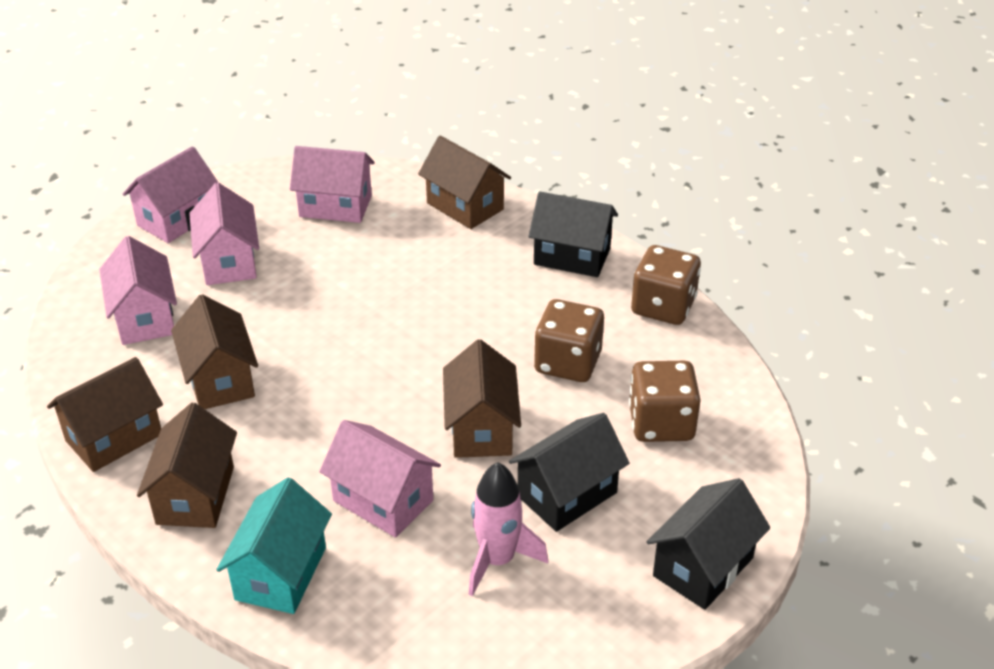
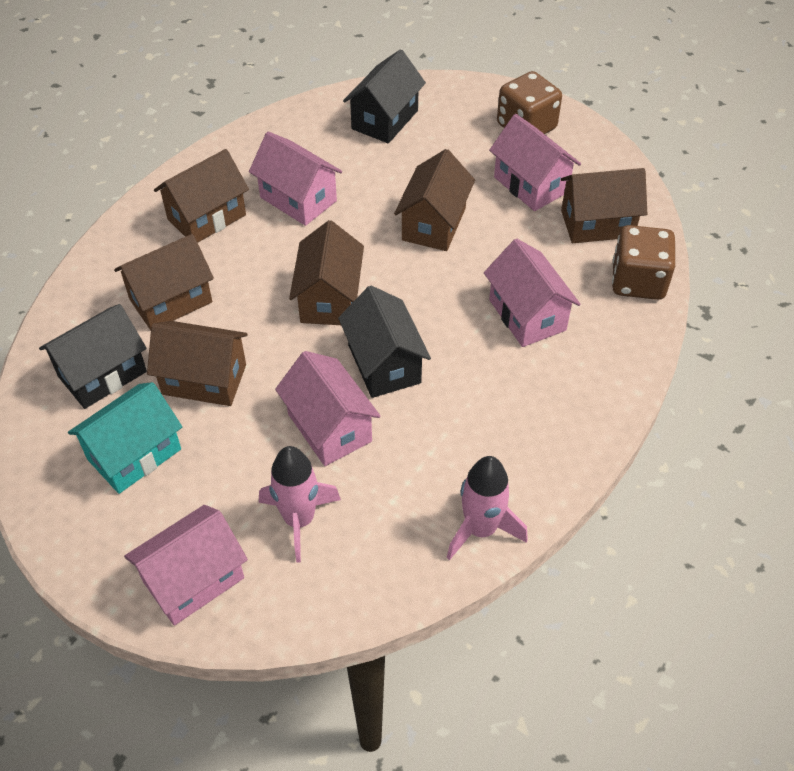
brown dice: [534,299,604,382] [629,361,701,442] [631,245,701,325] = 3 -> [497,71,562,134] [612,225,675,300] = 2
brown house: [47,357,163,472] [137,403,237,528] [171,294,258,409] [418,136,511,229] [443,339,521,458] = 5 -> [114,234,214,330] [147,321,248,406] [154,149,249,243] [289,220,364,325] [394,149,475,251] [561,168,647,243] = 6
pink rocket: [469,462,548,596] = 1 -> [259,446,341,563] [447,456,528,560] = 2

